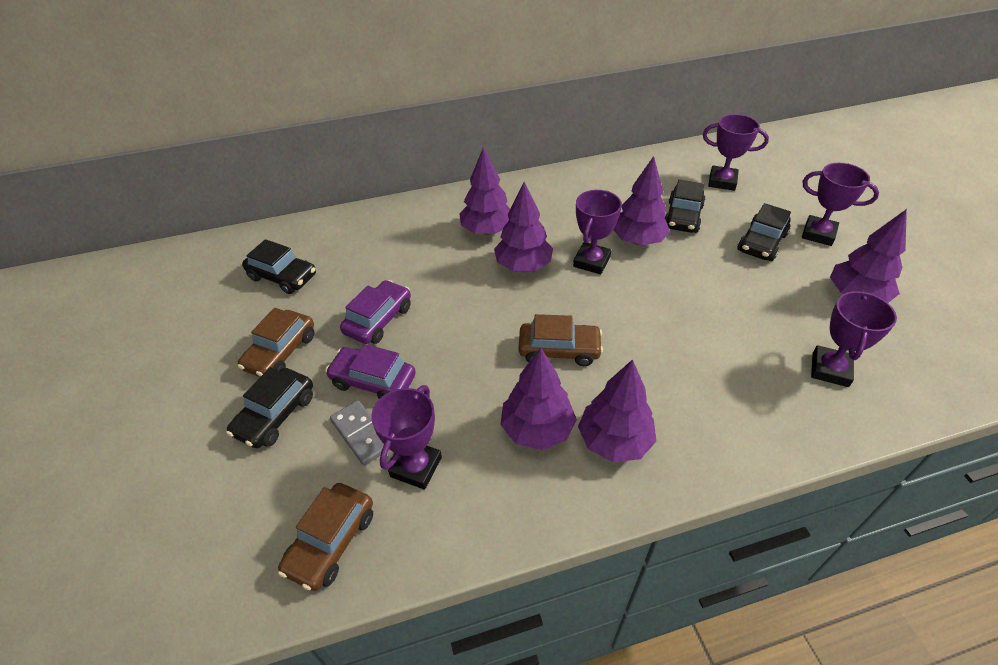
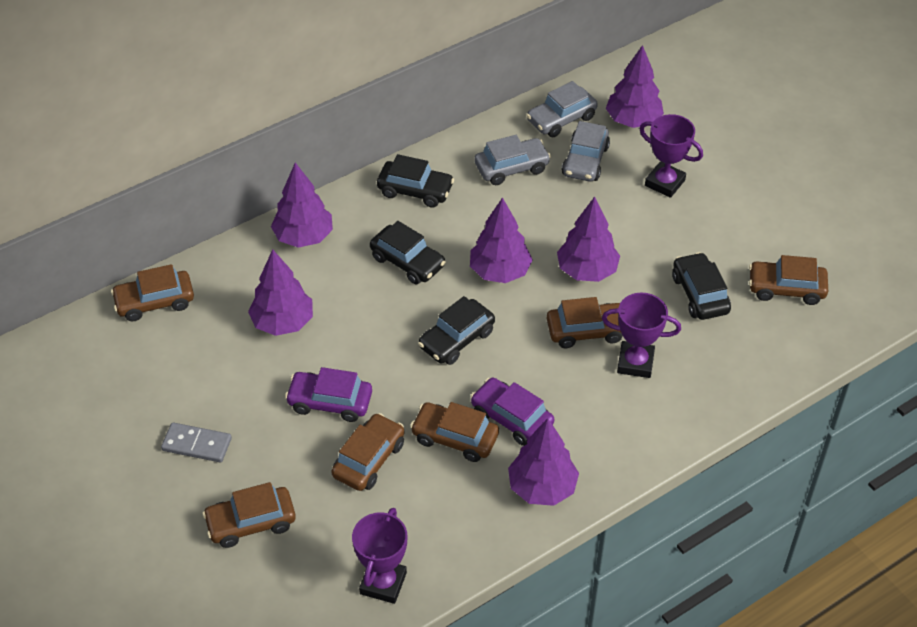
brown car: [238,308,314,377] [278,483,373,591] [519,314,603,366] = 3 -> [111,264,194,321] [202,482,296,548] [331,413,405,491] [410,402,499,462] [547,297,623,348] [749,255,828,305] = 6
grey car: none = 0 -> [474,135,551,185] [526,81,598,137] [562,121,610,182] = 3
purple trophy: [371,385,442,490] [573,190,622,274] [703,114,769,191] [802,163,879,246] [811,291,897,387] = 5 -> [352,508,407,604] [602,292,681,378] [640,114,703,198] = 3

